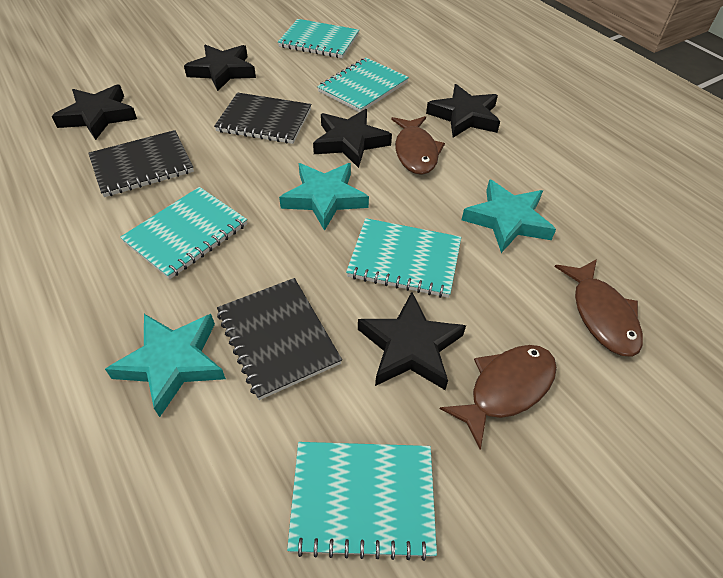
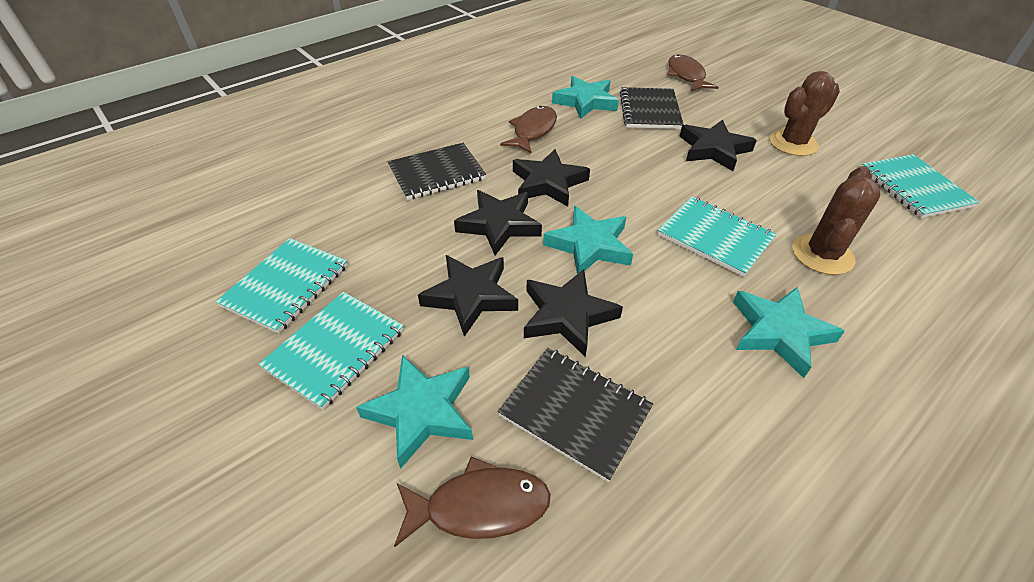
brown cactus: none = 0 -> [770,71,840,156] [792,166,880,275] = 2
turquoise notebook: [120,187,247,279] [278,19,359,58] [287,442,437,561] [317,58,409,112] [346,218,461,298] = 5 -> [215,238,348,334] [259,292,404,410] [658,197,777,277] [862,154,980,218] = 4
turquoise star: [105,314,226,417] [279,163,369,231] [462,179,556,253] = 3 -> [356,355,473,469] [543,206,633,274] [552,76,619,119] [733,287,845,378] = 4

